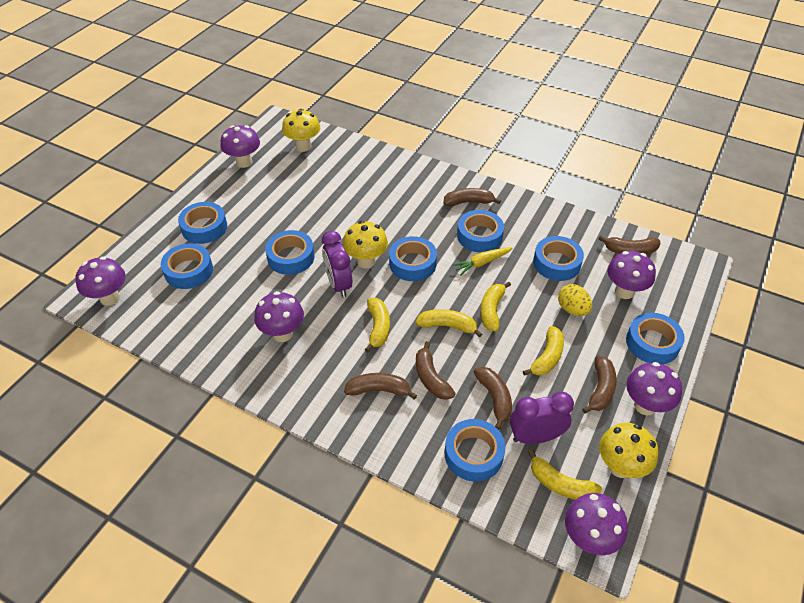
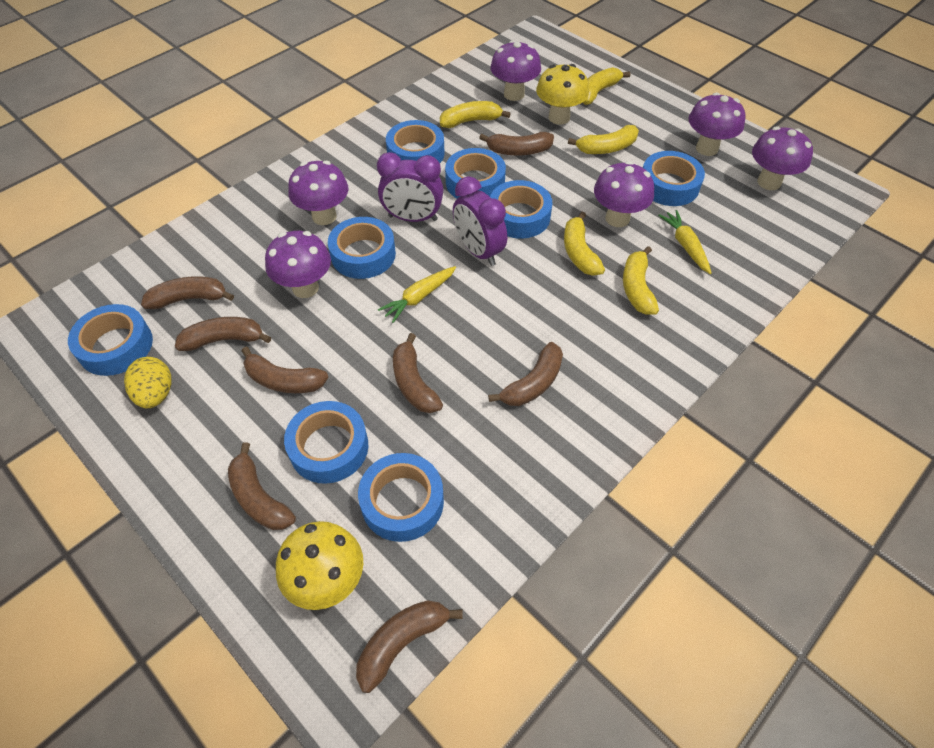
brown banana: [344,373,417,399] [416,341,456,400] [443,188,501,206] [474,367,512,430] [582,356,617,414] [598,235,660,254] = 6 -> [141,276,234,309] [175,317,271,351] [228,442,296,530] [242,347,328,393] [356,600,463,693] [393,333,443,413] [479,132,554,156] [488,342,563,406] = 8
yellow carrot: [453,247,512,275] = 1 -> [378,266,456,323] [658,210,712,274] = 2
yellow mushroom: [282,109,320,152] [343,221,388,268] [599,423,658,478] = 3 -> [276,521,363,610] [536,64,589,125] = 2

